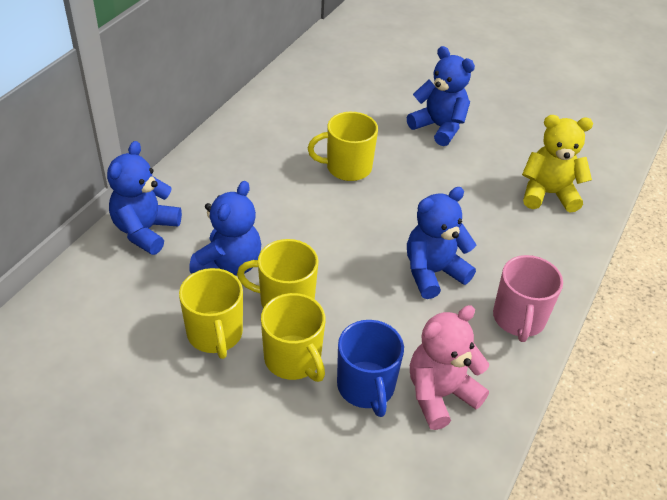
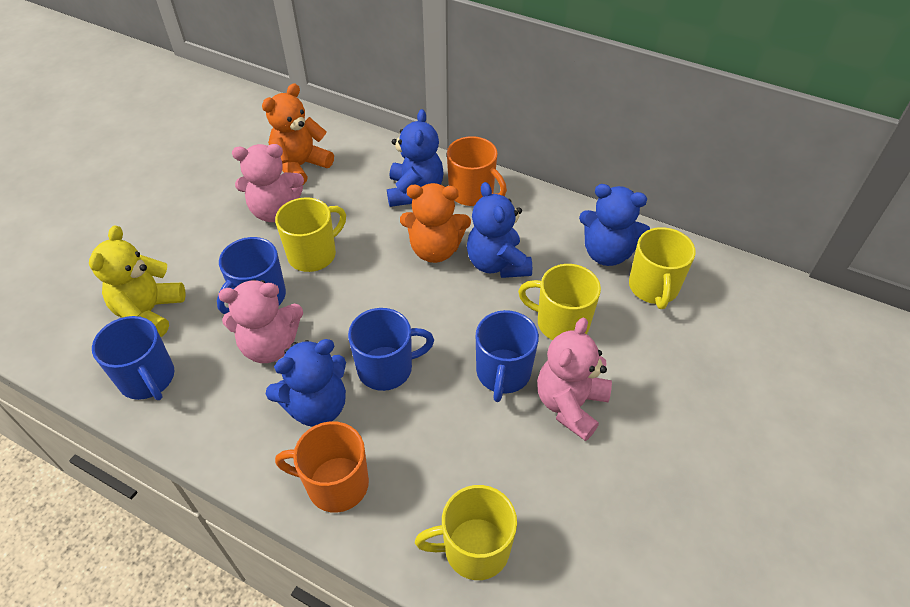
blue mug: [337,320,404,417] = 1 -> [92,316,174,400] [217,237,286,314] [348,308,434,391] [476,310,539,402] = 4
orange mug: none = 0 -> [275,421,369,513] [447,136,507,206] = 2
orange teddy bear: none = 0 -> [262,83,334,185] [400,183,471,263] = 2
pink mug: [493,255,563,342] = 1 -> none = 0
pink teddy bear: [410,305,489,430] = 1 -> [218,279,303,363] [232,144,304,222] [537,318,612,441] = 3

